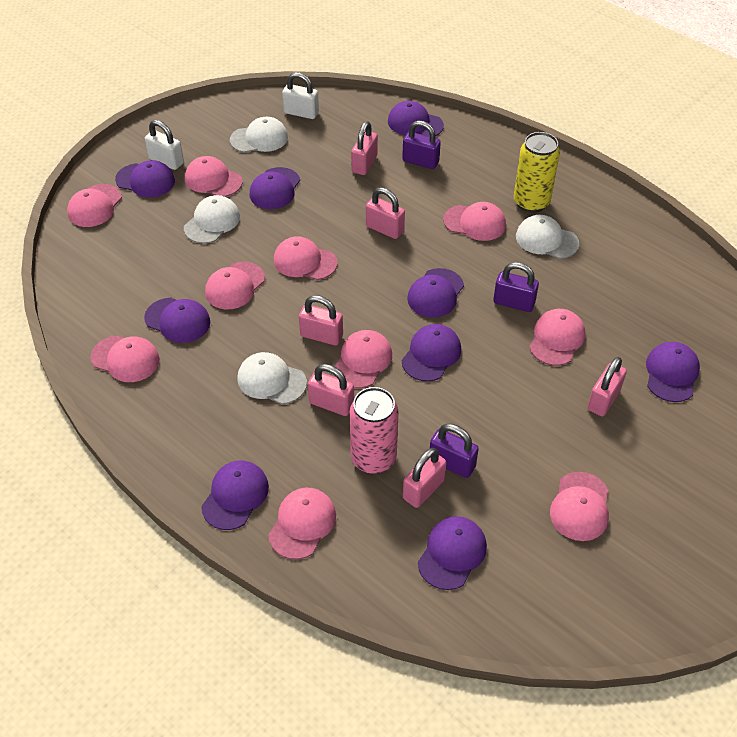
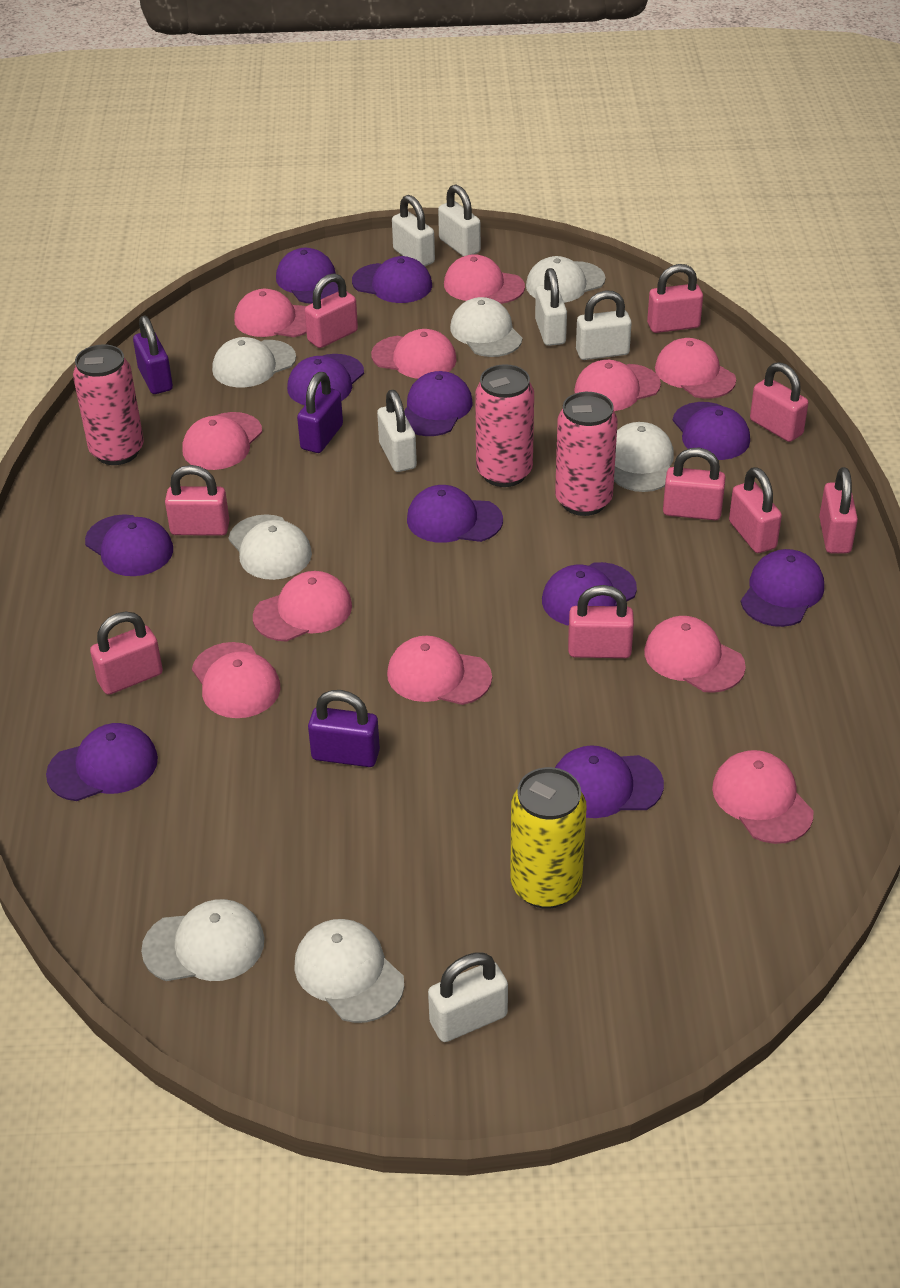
pink can: [350,387,399,474] = 1 -> [73,344,144,465] [475,364,534,487] [555,392,618,516] = 3
pink cap: [67,184,122,227] [91,335,160,382] [185,156,243,197] [205,262,265,309] [268,488,336,559] [274,236,338,280] [335,330,392,388] [443,202,506,241] [529,309,585,366] [550,472,609,541] = 10 -> [182,412,262,470] [192,642,281,718] [234,289,307,337] [253,571,352,642] [371,329,457,379] [387,636,492,705] [444,254,525,304] [574,360,661,411] [644,616,746,693] [655,338,736,399] [712,750,813,844] = 11
pink padlock: [299,295,343,346] [308,364,354,416] [351,121,378,175] [366,187,405,239] [403,448,447,508] [587,357,627,416] = 6 -> [90,612,163,695] [165,465,229,536] [305,273,358,348] [568,585,634,658] [647,264,703,333] [663,448,725,520] [729,467,782,553] [750,362,808,442] [819,467,858,553] = 9
purple cap: [115,160,175,197] [144,298,210,343] [201,461,269,530] [250,167,300,209] [388,101,444,137] [402,324,461,381] [407,268,464,318] [418,516,487,590] [646,342,700,402] = 9 -> [46,723,158,801] [85,514,173,576] [276,248,338,304] [287,354,364,405] [352,256,432,303] [404,371,473,436] [407,485,503,543] [542,562,637,626] [555,745,664,818] [673,402,750,460] [741,549,824,627] = 11
white cap: [184,195,240,244] [230,117,288,153] [237,352,307,404] [516,215,579,259] = 4 -> [141,899,265,981] [212,337,296,388] [229,514,312,580] [294,919,404,1023] [450,297,522,357] [526,256,605,303] [614,422,674,492] = 7
white padlock: [145,120,184,170] [282,72,319,119] = 2 -> [377,390,417,472] [392,195,435,266] [428,952,508,1042] [438,184,481,257] [535,268,567,346] [576,290,632,360] = 6

